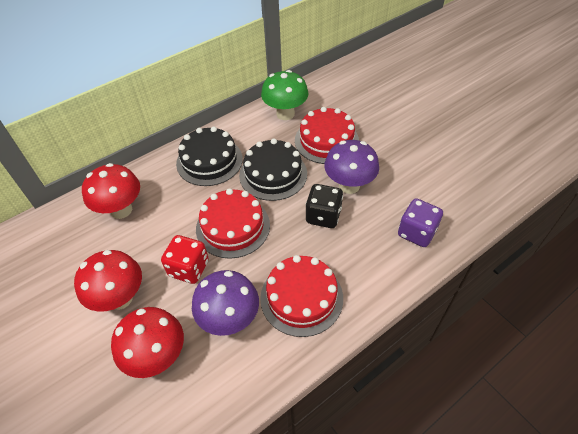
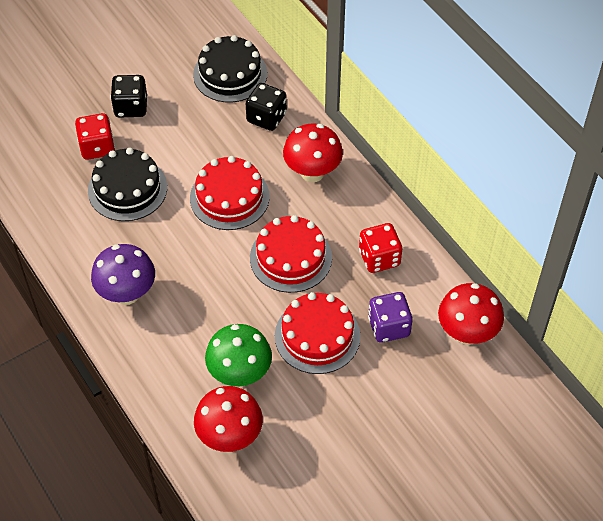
black dice: [305,184,343,228] = 1 -> [111,75,147,118] [246,83,287,131] = 2
purple mushroom: [192,270,259,336] [324,140,379,194] = 2 -> [91,244,155,305] = 1
red dice: [161,235,209,284] = 1 -> [75,113,115,160] [359,223,402,273] = 2

